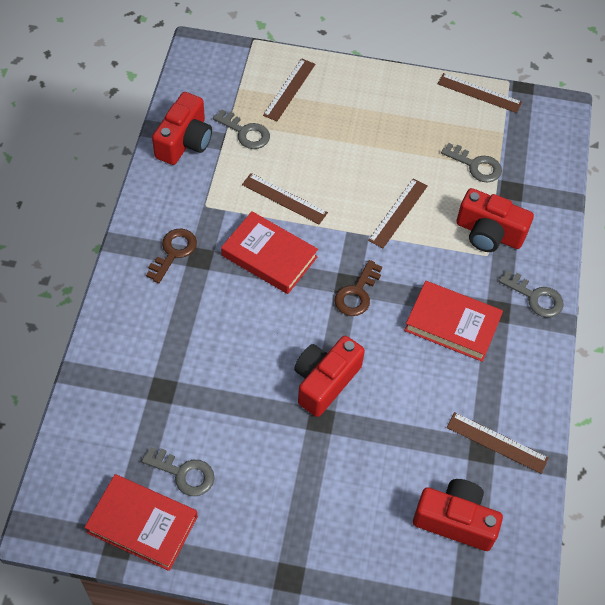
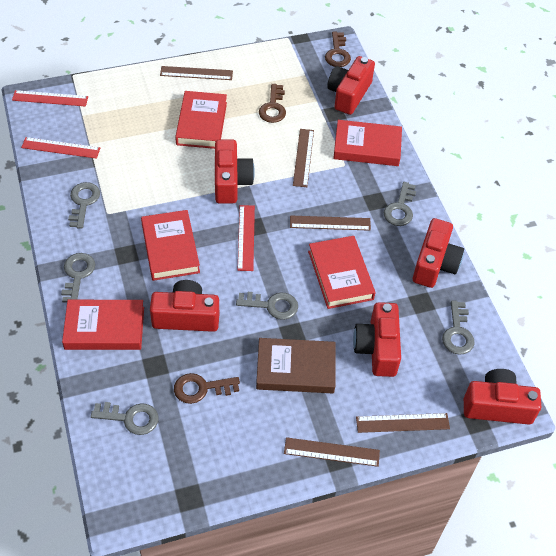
brown book: none = 0 -> [256,338,336,393] = 1
brown key: [146,228,197,283] [335,260,382,316] = 2 -> [174,373,240,404] [259,84,286,123] [325,32,351,67] = 3
grey key: [141,447,214,496] [213,109,270,149] [441,143,502,183] [499,270,564,318] = 4 -> [61,253,95,303] [68,182,100,229] [91,402,159,435] [236,292,298,320] [384,182,416,226] [442,301,475,355] = 6
red book: [84,474,198,571] [221,211,318,294] [404,281,503,362] = 3 -> [62,300,144,350] [141,210,200,281] [175,91,227,149] [308,236,376,309] [333,120,402,166] = 5
red camera: [152,92,212,165] [294,336,365,417] [413,479,503,551] [456,188,534,252] = 4 -> [150,280,219,332] [215,140,255,203] [327,56,375,115] [353,302,401,377] [413,218,464,288] [464,369,541,425] = 6
red ruler: none = 0 -> [12,90,88,107] [21,137,100,159] [238,205,255,271] = 3

